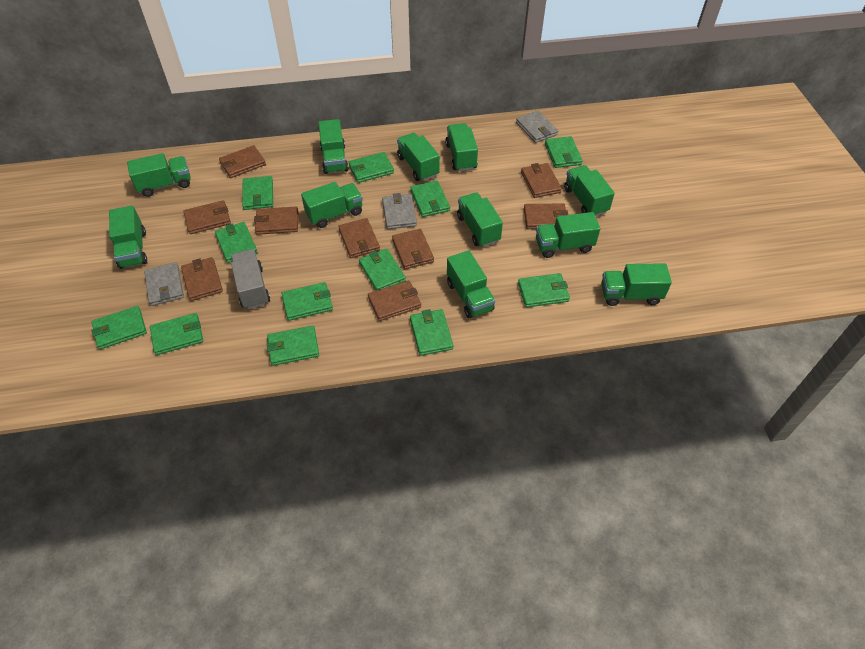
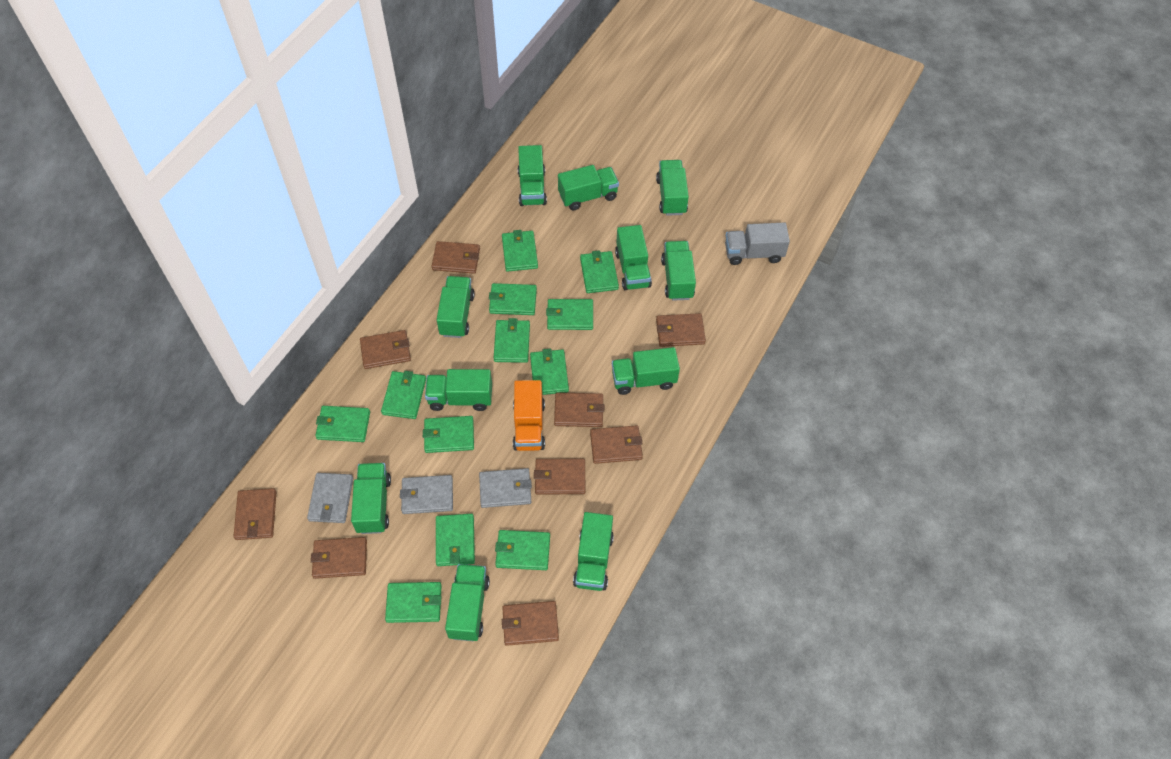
orange truck: none = 0 -> [513,380,545,451] = 1

